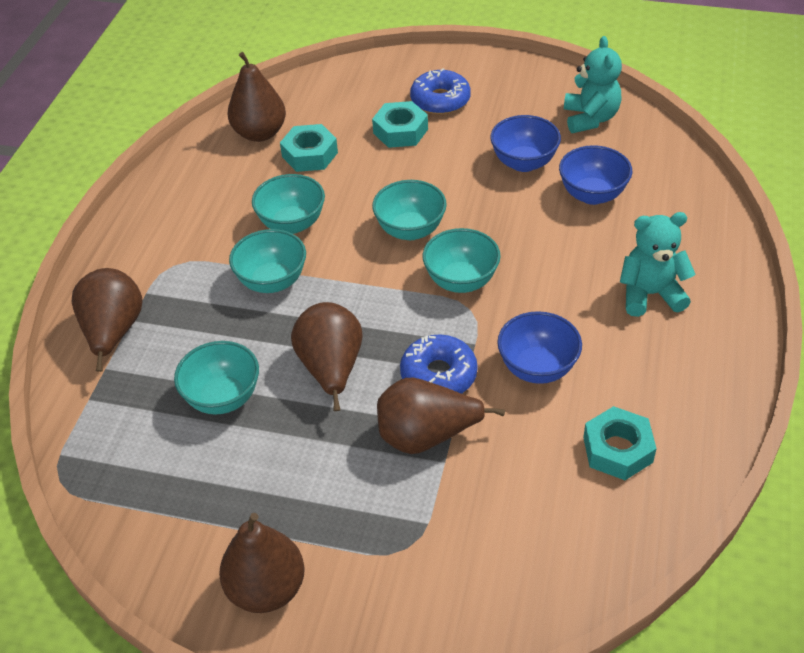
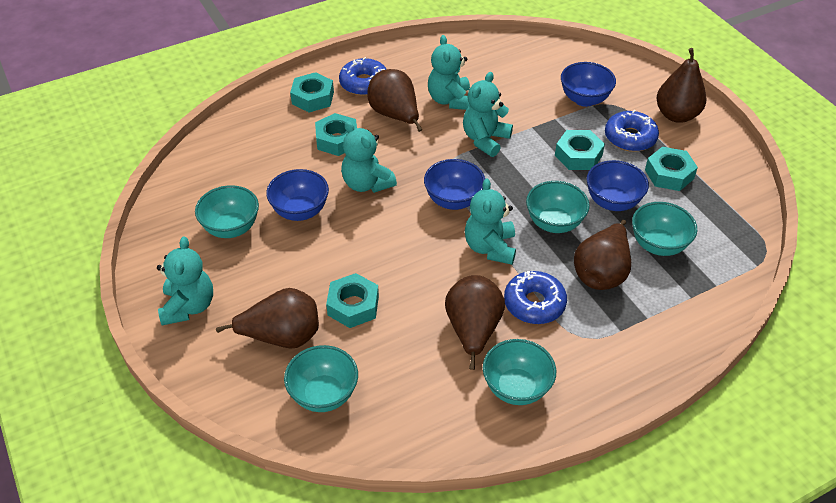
blue bowl: [490,115,561,172] [497,311,582,384] [559,145,632,205] = 3 -> [266,169,329,221] [424,159,485,210] [561,62,616,107] [587,160,649,211] = 4
blue donut: [400,334,478,394] [410,68,471,114] = 2 -> [339,57,387,96] [504,271,567,324] [605,110,659,152] = 3
turquoise nut: [280,124,338,172] [372,101,428,148] [583,406,657,480] = 3 -> [290,72,334,112] [315,113,357,156] [326,273,379,328] [555,130,605,170] [645,147,698,191] = 5
turquoise teddy bear: [564,36,622,133] [620,212,696,317] = 2 -> [157,237,213,325] [341,121,397,193] [428,35,470,110] [463,72,513,157] [465,178,516,265] = 5

